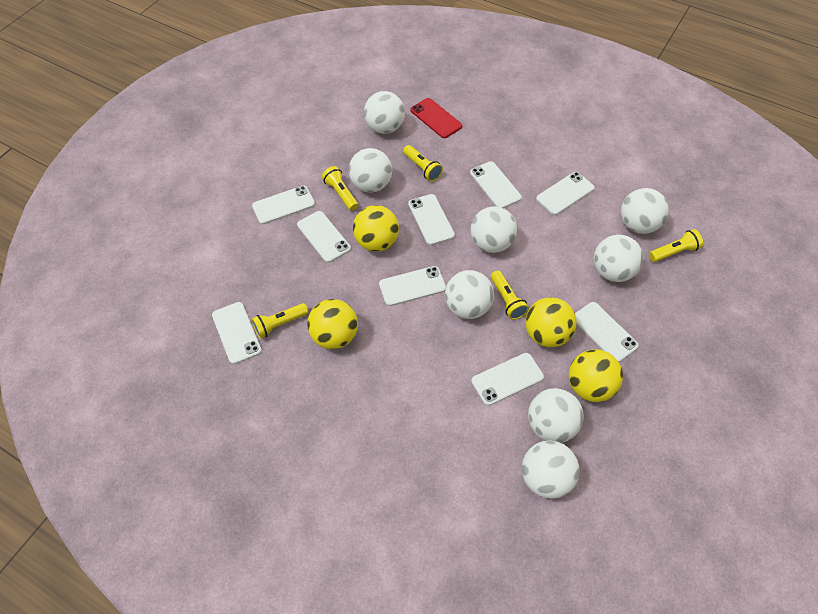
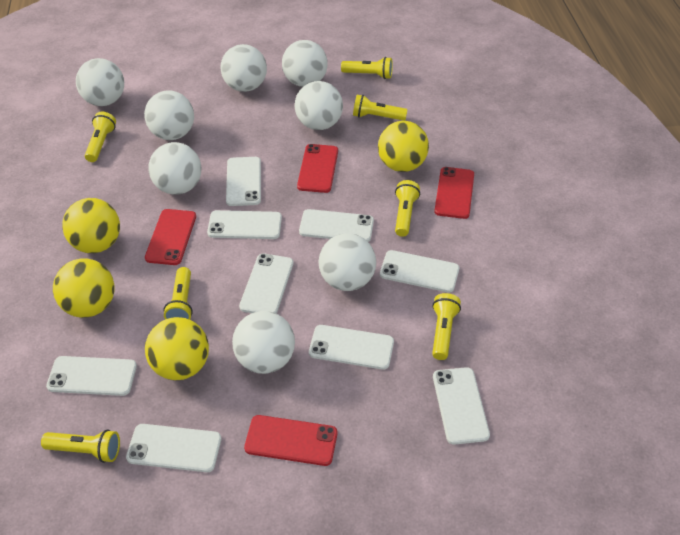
red phone: [410,98,462,138] = 1 -> [145,209,196,265] [244,415,337,466] [297,144,338,193] [434,167,474,219] = 4
yellow flashlight: [252,303,308,339] [322,166,358,211] [403,145,443,182] [491,271,529,320] [649,229,703,262] = 5 -> [41,430,120,463] [85,112,116,162] [163,267,193,320] [341,57,393,79] [353,95,407,121] [395,180,420,237] [432,293,461,360] = 7

